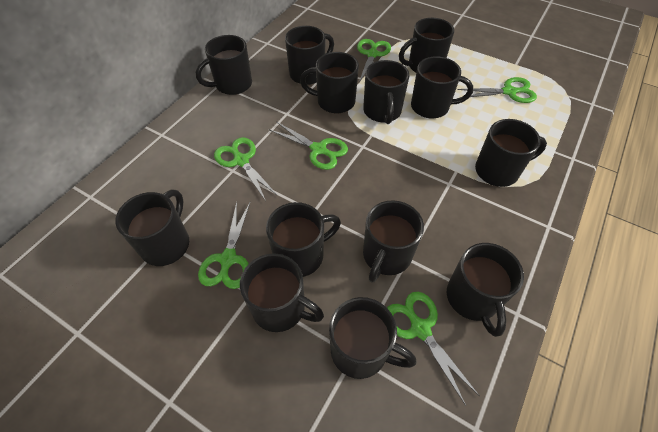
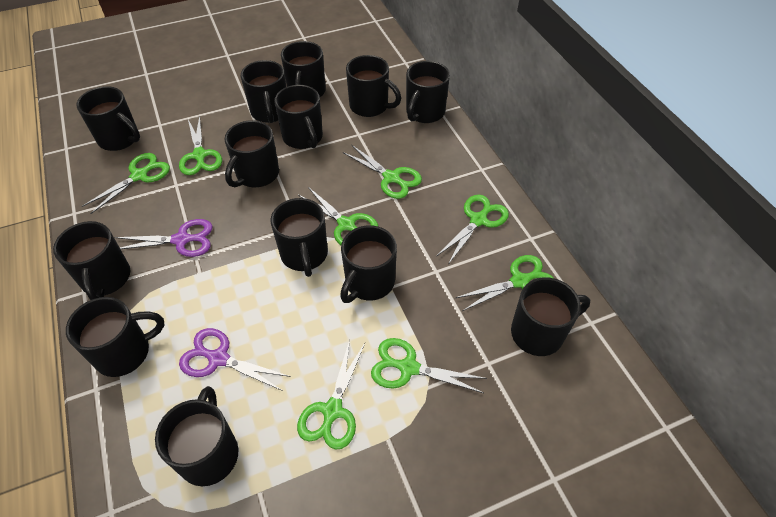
green scissors: [198,202,250,289] [214,137,278,201] [270,122,348,170] [357,39,391,82] [387,292,479,406] [457,77,537,103] = 6 -> [82,153,170,214] [179,116,222,175] [297,340,365,450] [298,187,378,245] [343,145,422,199] [371,338,487,393] [437,195,509,263] [456,255,553,311] = 8
purple scissors: none = 0 -> [114,219,213,257] [179,328,291,391] = 2

